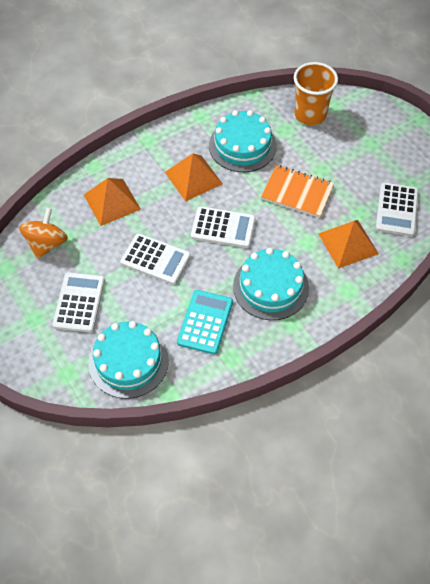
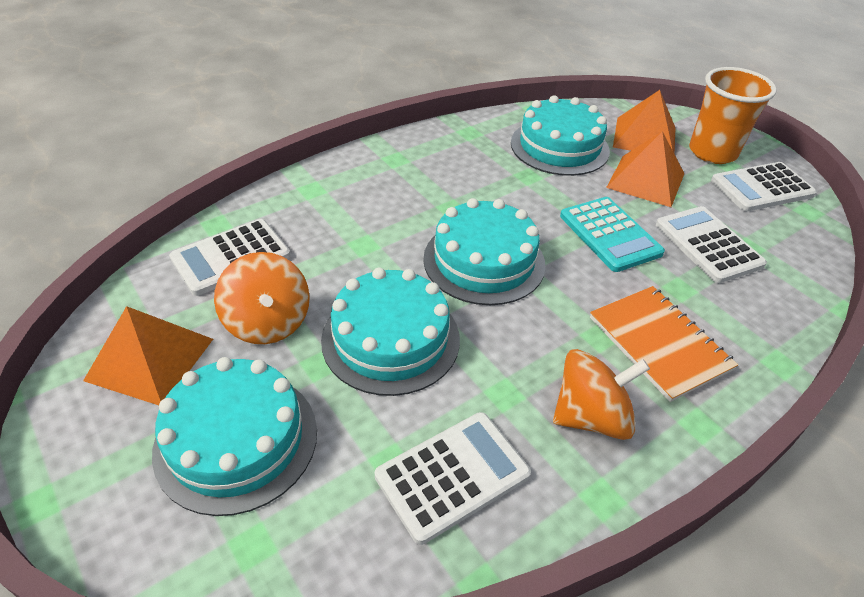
orange spinning top: [19,208,68,259] = 1 -> [214,252,310,344] [553,349,650,440] = 2
turquoise cake: [88,321,169,399] [209,110,277,172] [233,248,309,320] = 3 -> [152,357,317,516] [321,268,460,396] [423,198,546,305] [511,95,610,176] = 4

